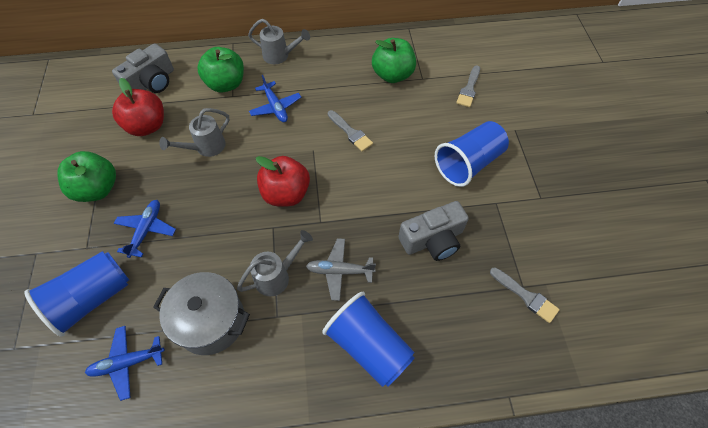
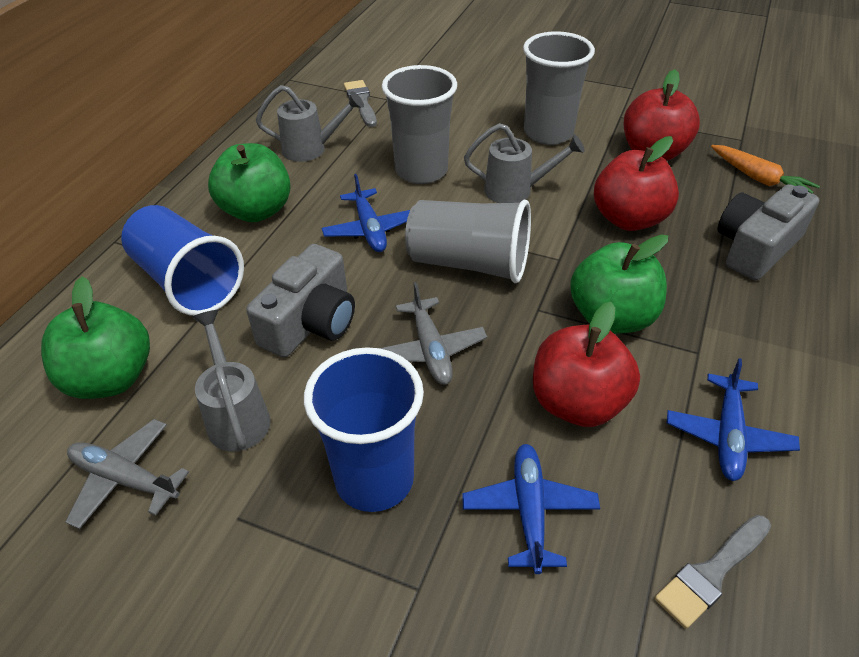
blue cup: [24,251,129,336] [322,292,415,387] [435,121,509,187] = 3 -> [121,205,244,316] [304,347,424,512] = 2
grey brush: [328,110,373,152] [456,65,480,107] [490,267,560,323] = 3 -> [344,80,377,127] [655,515,771,629] = 2
grey cup: none = 0 -> [382,65,457,184] [405,200,531,283] [523,31,595,145] = 3
grey plane: [306,238,376,301] = 1 -> [66,419,189,529] [380,282,487,385] = 2
grey pot: [153,272,250,355] = 1 -> none = 0
orange carrot: none = 0 -> [711,145,820,193] = 1
red apple: [112,78,164,136] [256,156,310,207] = 2 -> [533,302,640,427] [594,136,679,231] [624,69,700,161] = 3

